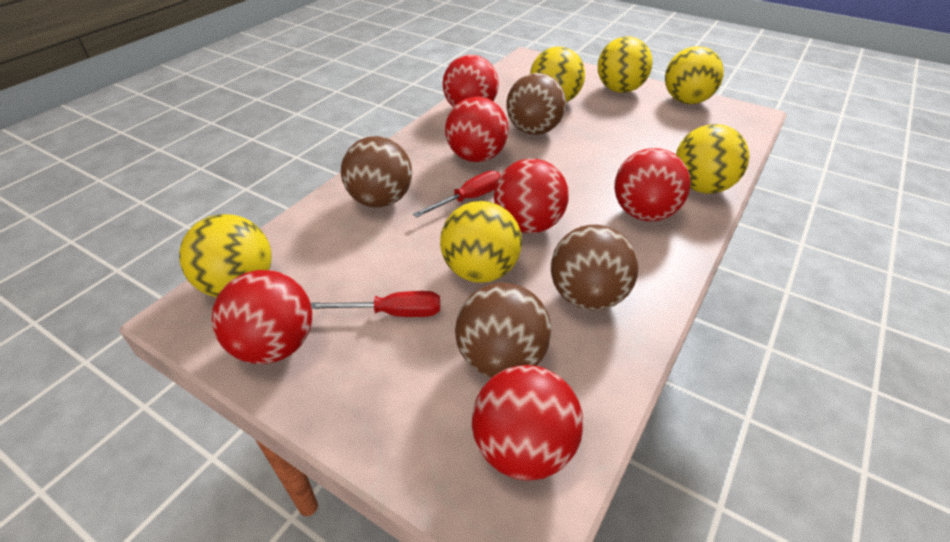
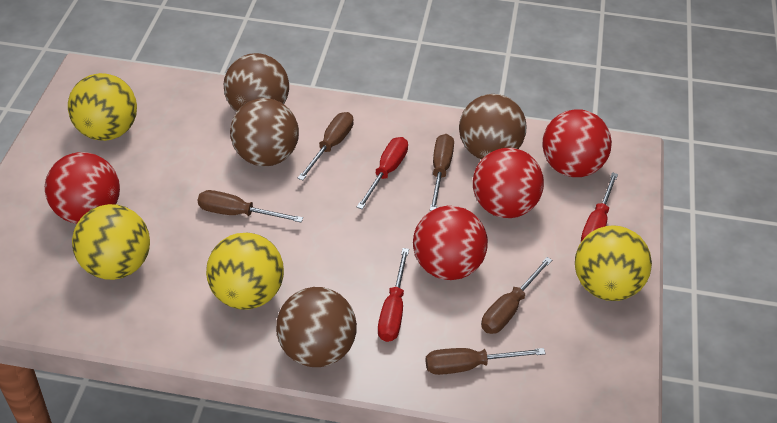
brown screwdriver: none = 0 -> [198,190,303,222] [297,112,354,181] [425,348,546,375] [430,134,454,211] [481,257,552,334] = 5
red ball: [212,270,312,364] [443,55,499,107] [445,97,509,162] [472,365,583,480] [494,159,569,233] [614,148,691,221] = 6 -> [45,152,120,224] [413,206,488,280] [473,148,544,218] [542,109,612,177] = 4
red screwdriver: [311,291,440,317] [413,171,500,218] = 2 -> [357,137,408,209] [378,248,409,342] [581,172,618,242] = 3
yellow ball: [179,214,272,297] [440,201,522,283] [530,46,585,102] [598,37,652,93] [665,46,724,104] [676,124,749,193] = 6 -> [68,73,137,141] [72,204,150,280] [206,233,284,310] [575,225,652,301] = 4

